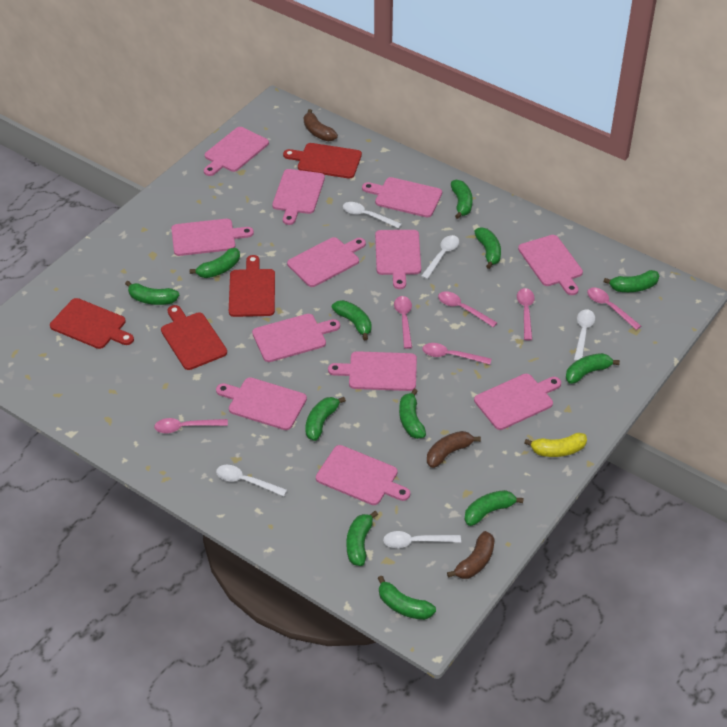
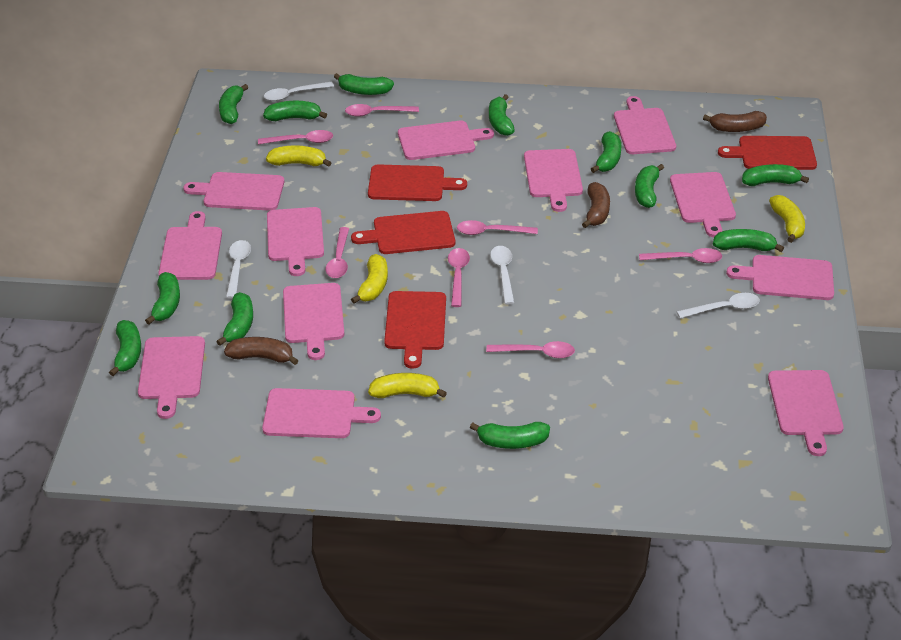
pink spoon: [154,418,228,433] [394,296,412,349] [422,343,491,365] [438,291,497,327] [517,288,535,340] [587,287,641,330] = 6 -> [258,130,333,144] [325,227,349,278] [345,104,419,117] [448,248,470,307] [457,220,538,235] [486,341,575,358] [639,248,722,263] = 7
white spoon: [216,465,287,496] [343,202,402,229] [383,531,461,548] [421,235,459,279] [574,309,595,361] = 5 -> [226,240,251,299] [264,81,334,101] [490,246,514,304] [677,293,760,318] = 4
yellow banana: [524,433,587,457] = 1 -> [266,145,331,167] [351,254,388,304] [368,373,447,398] [769,195,805,243] = 4

